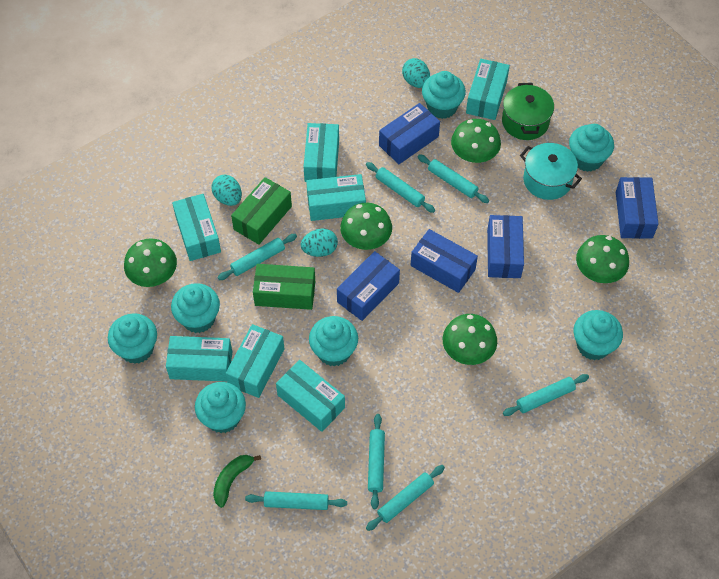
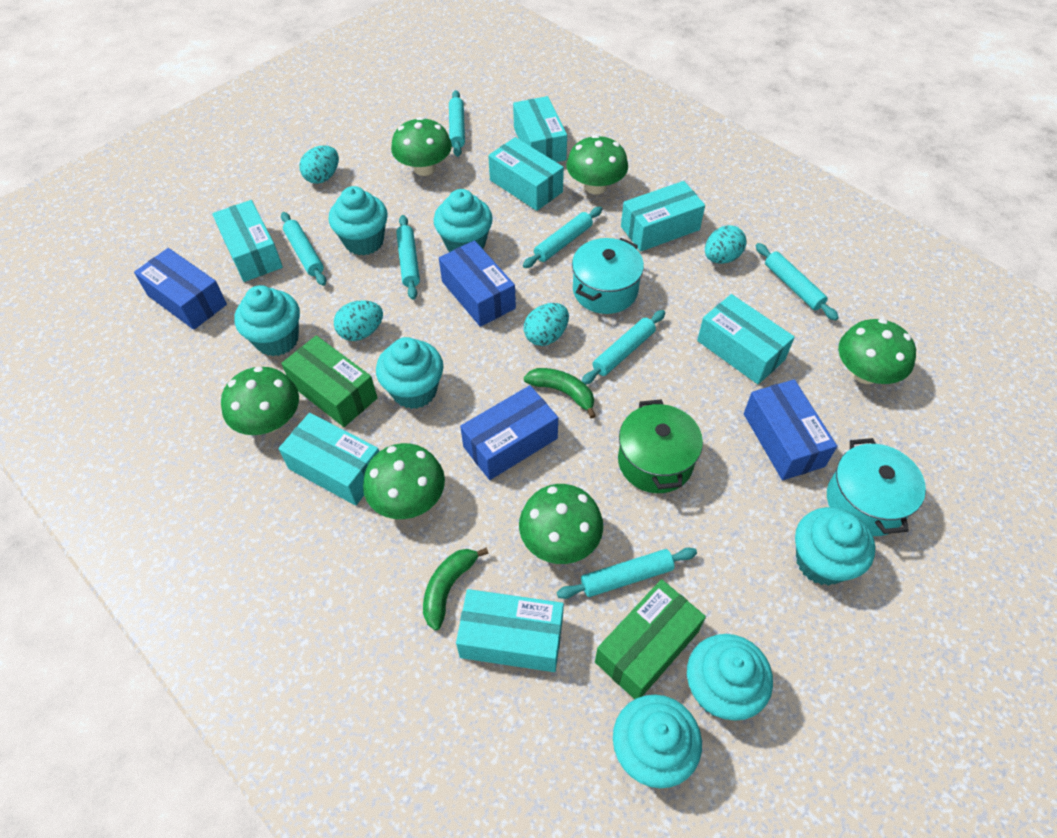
blue box: [337,251,400,321] [379,103,440,164] [411,229,478,293] [487,215,524,278] [616,177,659,239] = 5 -> [134,248,227,330] [439,240,516,327] [460,385,558,480] [744,379,837,480] = 4
green banana: [213,455,261,508] = 1 -> [423,548,488,630] [524,368,596,419] = 2
green mushroom: [124,238,177,287] [340,203,392,250] [443,314,497,365] [451,119,501,163] [576,235,629,283] = 5 -> [221,366,299,435] [363,443,445,519] [391,117,452,176] [519,484,603,564] [566,135,628,194] [838,319,916,384] = 6
turquoise egg: [211,175,242,206] [301,229,338,257] [402,58,430,88] = 3 -> [299,145,339,184] [334,300,383,341] [524,303,569,346] [705,225,746,264] = 4
turquoise pot: [520,143,582,200] = 1 -> [572,238,644,314] [827,438,926,536] = 2

